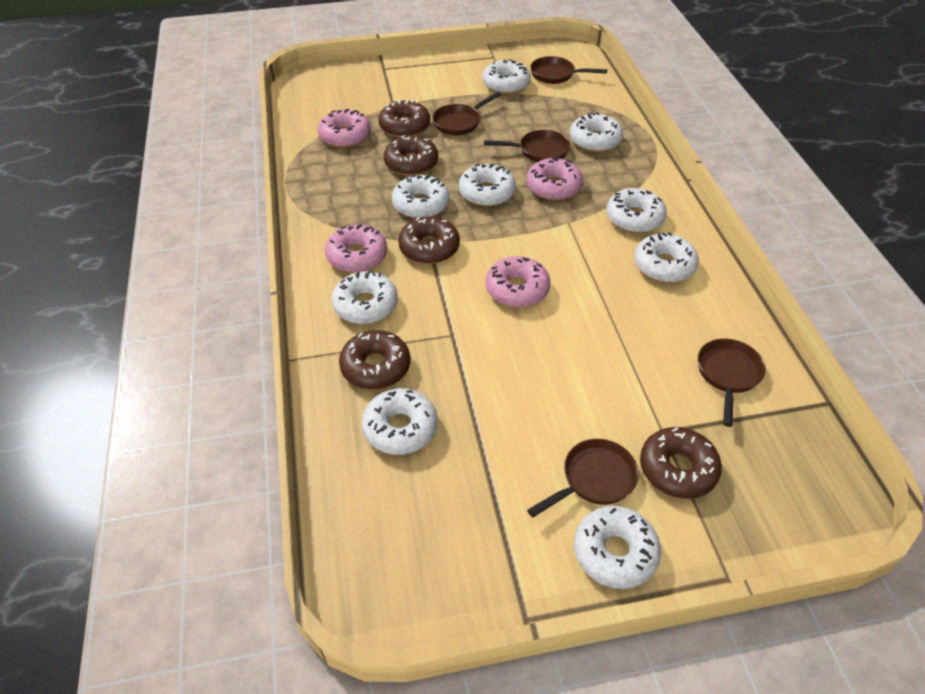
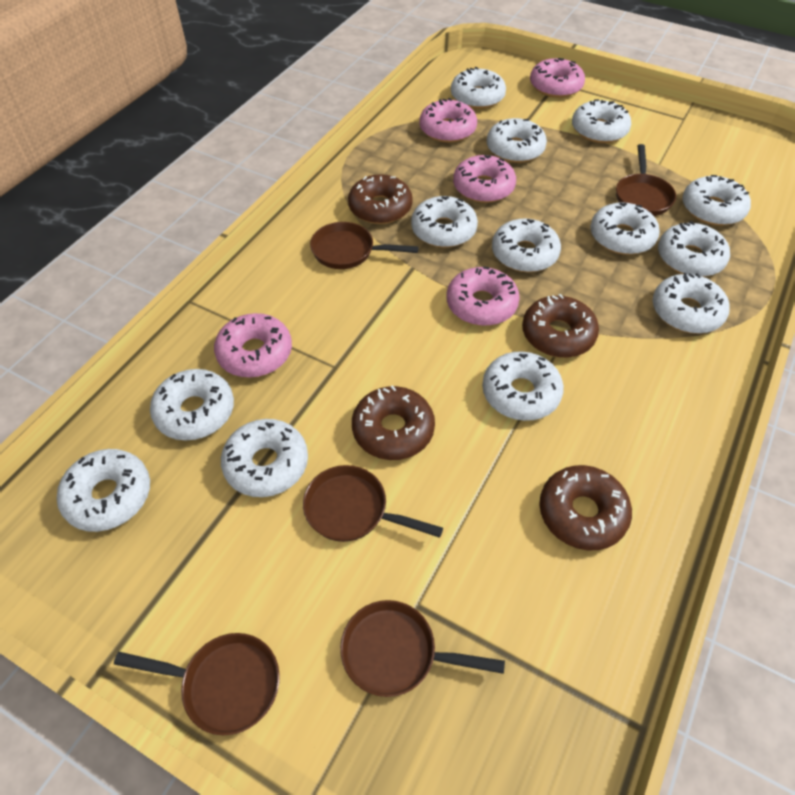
brown donut: [339,330,410,389] [379,99,430,137] [384,135,438,176] [398,217,460,264] [640,427,722,499] = 5 -> [348,174,413,224] [352,385,435,460] [522,294,599,358] [539,465,632,550] = 4
pink donut: [318,109,371,148] [325,224,387,273] [486,256,550,307] [526,158,583,200] = 4 -> [214,313,292,378] [419,98,477,143] [446,266,520,326] [453,155,516,203] [530,58,585,98] = 5
white donut: [332,270,398,324] [362,388,438,455] [392,175,450,218] [459,164,516,207] [482,59,531,94] [570,112,623,152] [574,506,661,589] [606,188,667,233] [634,232,699,283] = 9 -> [57,449,150,532] [150,369,234,441] [221,419,308,497] [411,196,478,248] [451,67,506,109] [482,351,564,421] [487,118,547,163] [492,219,561,272] [572,99,631,143] [590,202,660,255] [652,273,730,334] [658,221,730,277] [682,175,751,226] = 13

